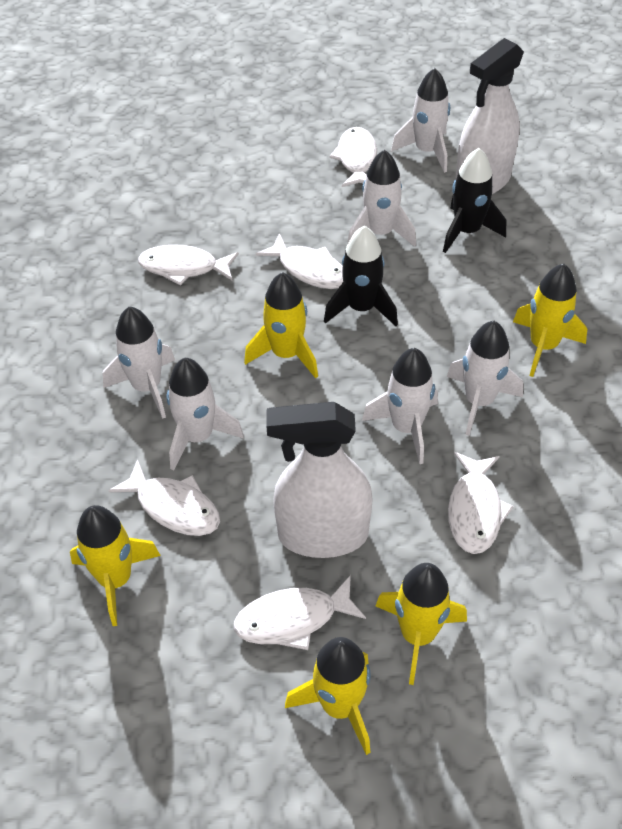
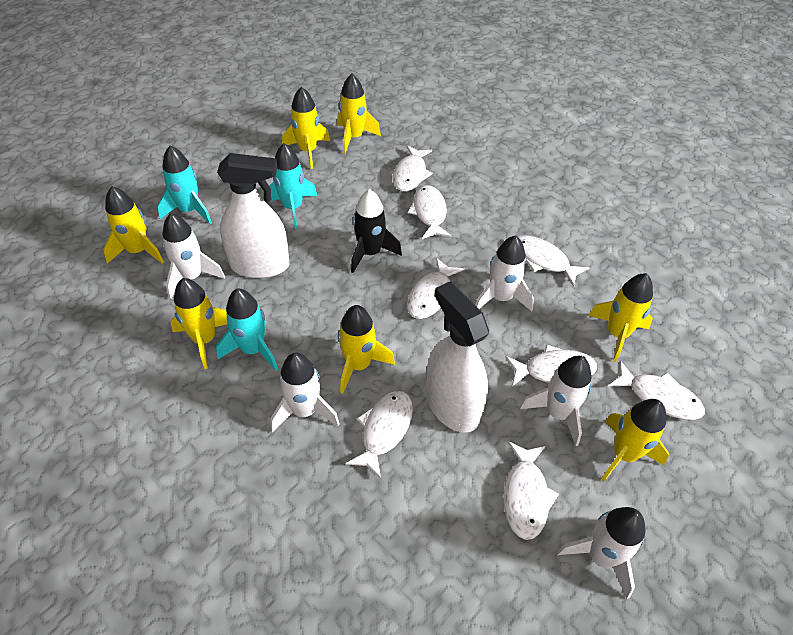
black rocket: [324,225,398,326] [443,148,506,253] = 2 -> [351,189,402,273] = 1
turquoise rocket: none = 0 -> [157,146,212,224] [216,288,278,371] [265,143,317,229] = 3
white fish: [108,459,220,536] [138,245,239,286] [234,575,366,650] [256,233,343,289] [329,127,377,187] [448,452,514,554] = 6 -> [346,391,413,479] [393,145,433,191] [407,258,464,319] [408,185,451,239] [503,441,559,540] [505,344,597,386] [518,235,589,286] [608,360,705,420] = 8
white rocket: [103,306,175,419] [167,358,244,471] [347,149,416,247] [362,348,438,464] [391,68,450,173] [447,321,523,436] = 6 -> [162,213,225,299] [270,352,340,432] [475,235,534,311] [520,356,592,446] [557,507,645,599] = 5
yellow rocket: [70,505,161,626] [244,272,318,378] [285,637,371,755] [376,563,467,685] [513,264,587,377] = 5 -> [103,186,164,264] [170,278,228,369] [282,87,330,169] [337,74,381,154] [338,305,395,394] [588,273,653,362] [601,399,669,482] = 7

